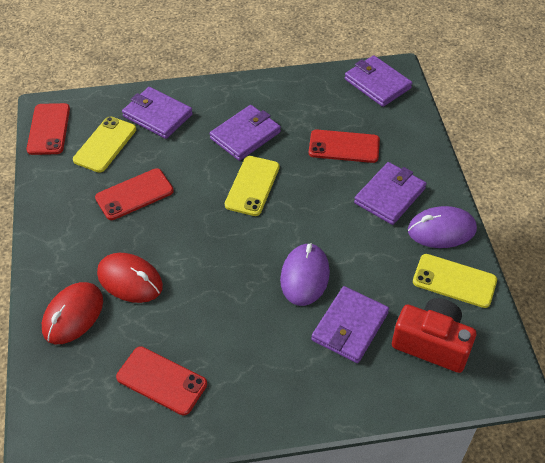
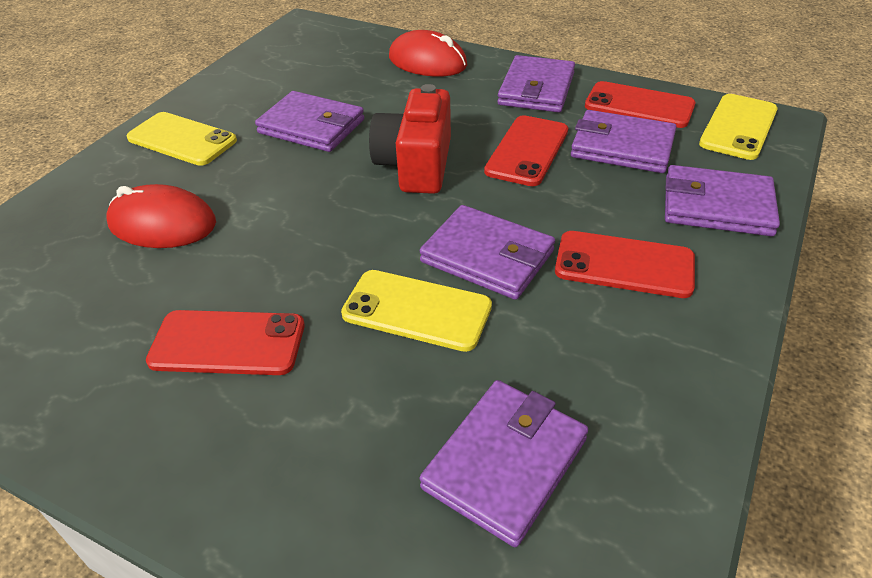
purple mouse: [280,243,330,306] [408,206,477,248] = 2 -> none = 0
purple wallet: [122,87,193,139] [210,105,281,161] [311,286,389,363] [345,55,412,107] [354,162,426,225] = 5 -> [255,91,364,152] [420,205,555,300] [420,380,588,547] [497,55,575,113] [571,110,677,173] [665,165,780,236] = 6

